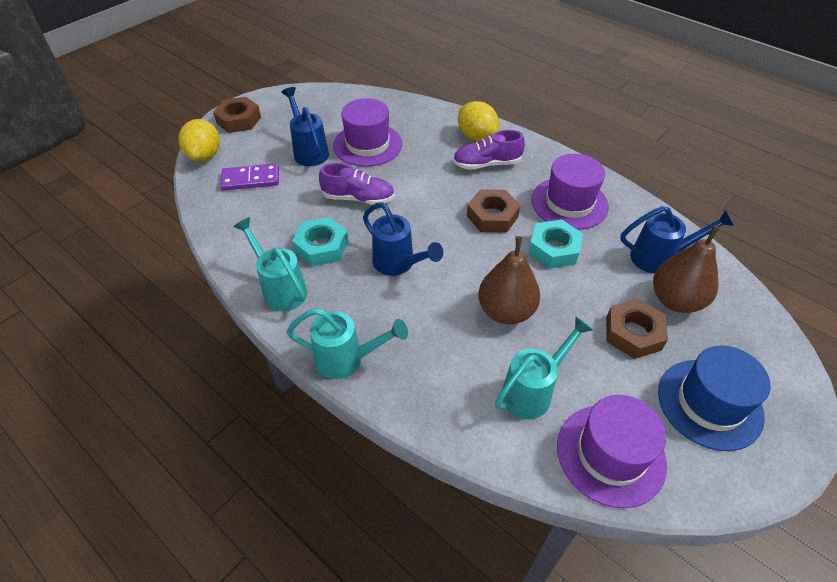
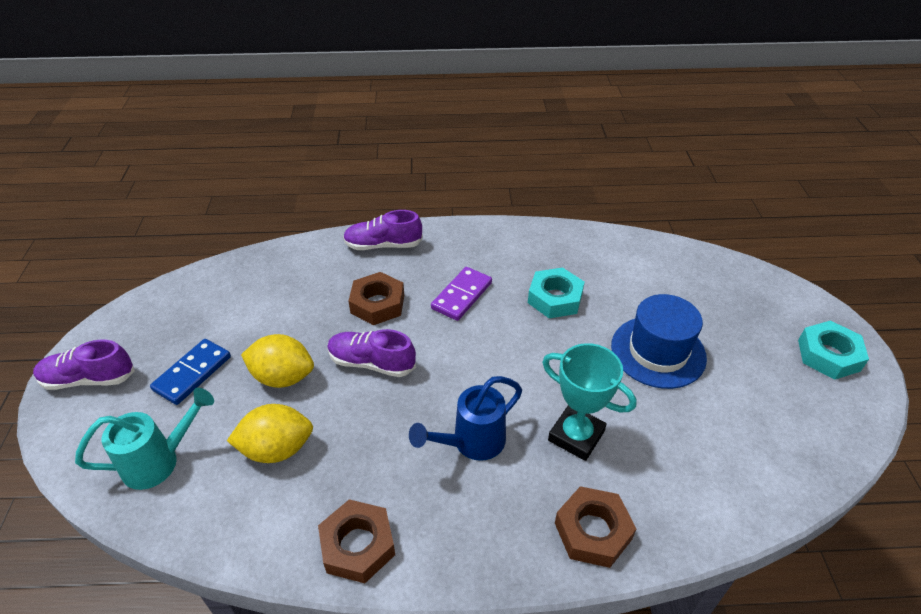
blue domino: none = 0 -> [150,339,231,405] = 1
blue watering can: [281,87,329,166] [363,203,443,276] [620,206,734,273] = 3 -> [409,376,522,461] = 1
brown pear: [478,236,540,325] [653,225,720,313] = 2 -> none = 0
purple hat: [333,98,402,167] [531,154,609,230] [557,395,667,508] = 3 -> none = 0
purple shoe: [319,163,395,205] [453,130,525,170] = 2 -> [33,340,135,390] [327,329,416,377] [343,210,423,250] = 3
turquoise trophy: none = 0 -> [542,343,637,461] = 1
turquoise watering can: [233,217,307,312] [287,308,408,379] [495,317,593,419] = 3 -> [75,388,214,490] = 1

